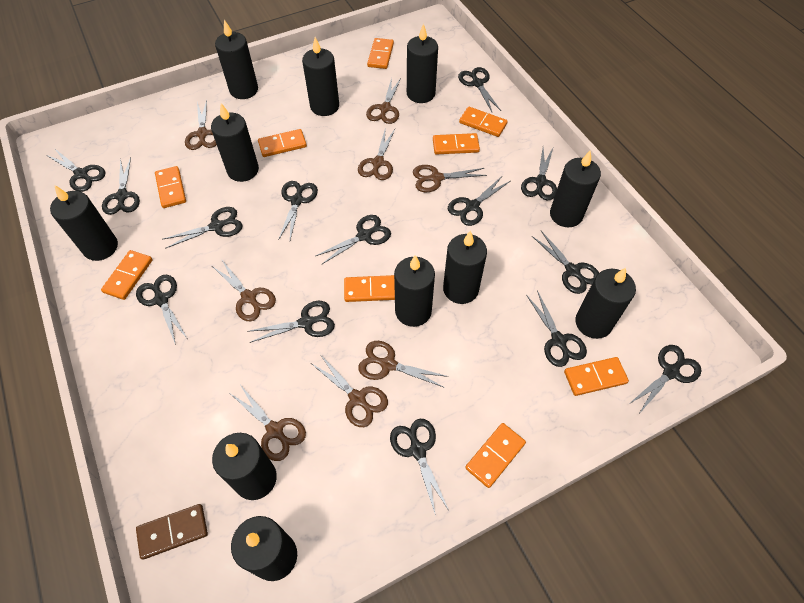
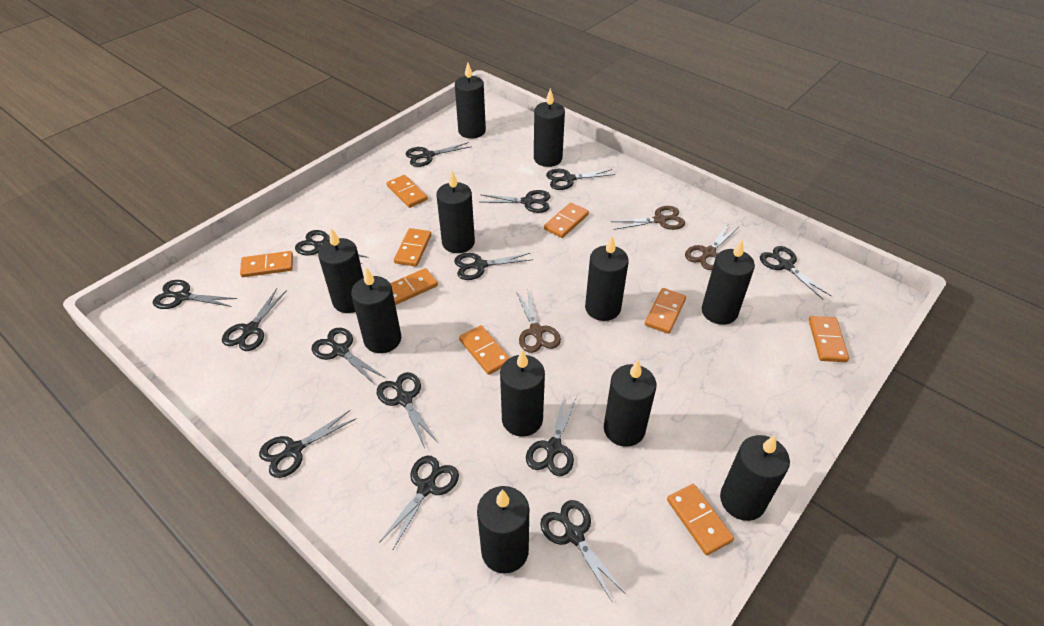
brown domino: [136,504,208,560] = 1 -> none = 0
brown scissors: [185,100,217,150] [212,259,276,321] [231,386,306,461] [311,354,388,427] [358,127,395,180] [358,341,449,388] [366,78,401,124] [413,165,487,192] = 8 -> [516,291,561,353] [611,206,685,230] [685,223,738,270] = 3

